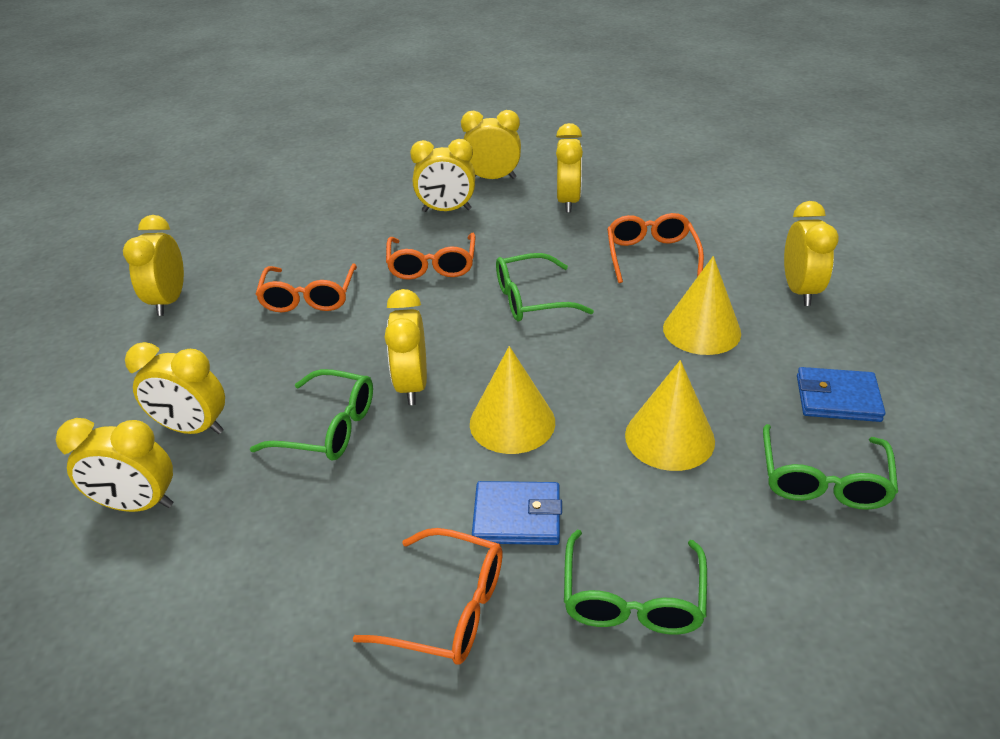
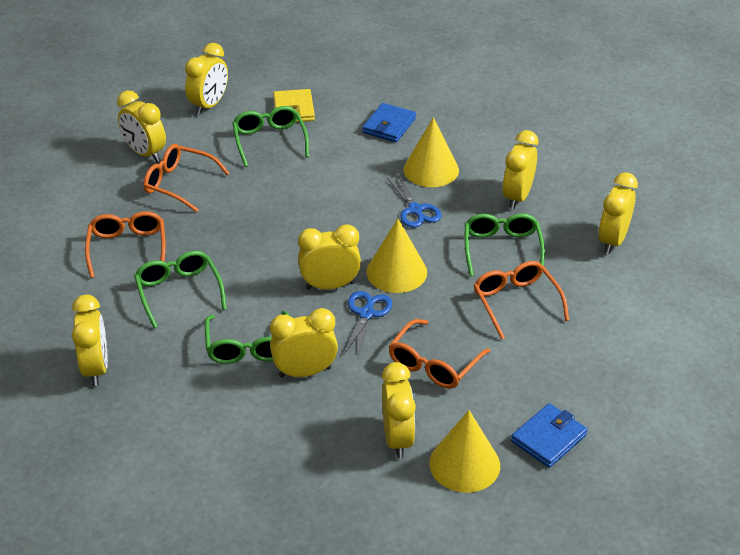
blue scissors: none = 0 -> [344,291,393,356] [387,174,441,228] = 2
yellow wallet: none = 0 -> [273,89,315,122] = 1

